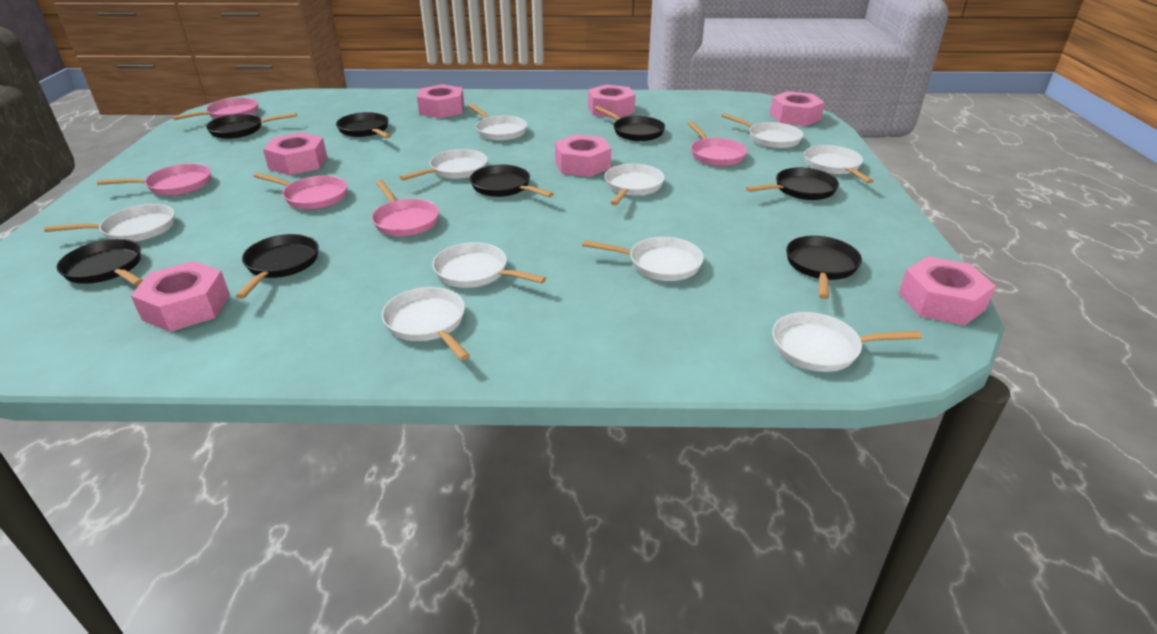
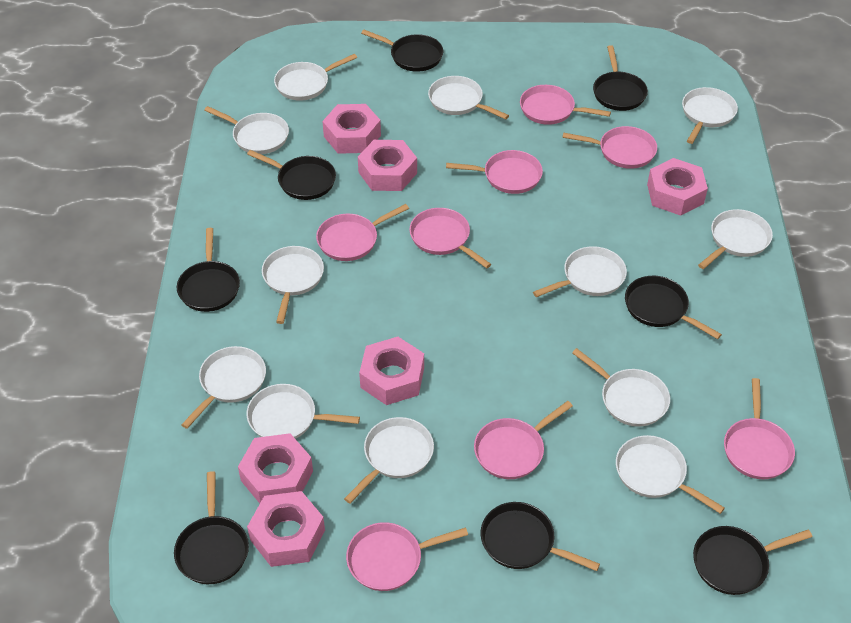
pink nut: [131,261,230,332] [263,132,327,175] [417,84,464,118] [555,135,611,177] [588,84,635,118] [770,91,825,126] [899,256,996,326] = 7 -> [238,433,313,503] [247,491,325,567] [322,104,381,154] [358,140,417,191] [359,337,424,405] [647,158,708,216] = 6
pink pan: [97,164,211,196] [172,98,258,120] [253,173,347,210] [372,180,439,236] [688,121,747,166] = 5 -> [316,204,409,261] [346,522,468,591] [409,208,491,268] [446,150,543,194] [474,401,573,479] [520,85,611,125] [563,126,657,169] [724,378,795,479] = 8
white pan: [44,204,175,242] [382,287,470,360] [400,149,488,181] [432,242,546,288] [469,104,527,141] [582,237,704,281] [605,164,665,205] [721,113,803,149] [772,312,922,372] [804,145,873,183] = 10 -> [181,346,266,429] [204,106,289,154] [247,384,360,439] [262,246,324,324] [274,54,357,101] [344,417,434,503] [428,76,509,119] [533,246,627,297] [572,348,670,427] [616,435,725,514] [682,87,738,144] [698,209,773,269] = 12

